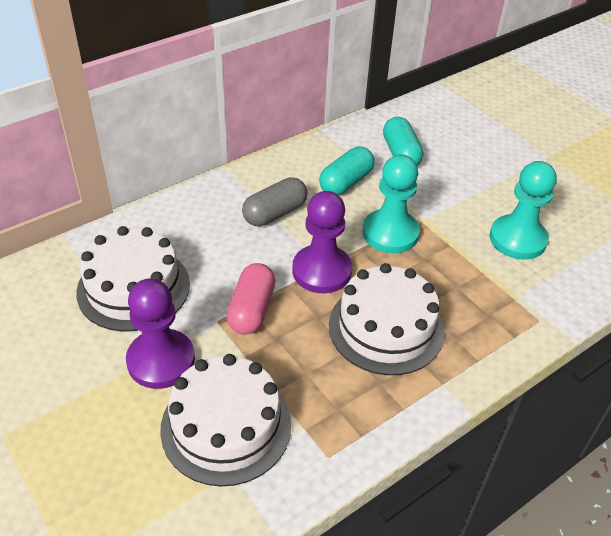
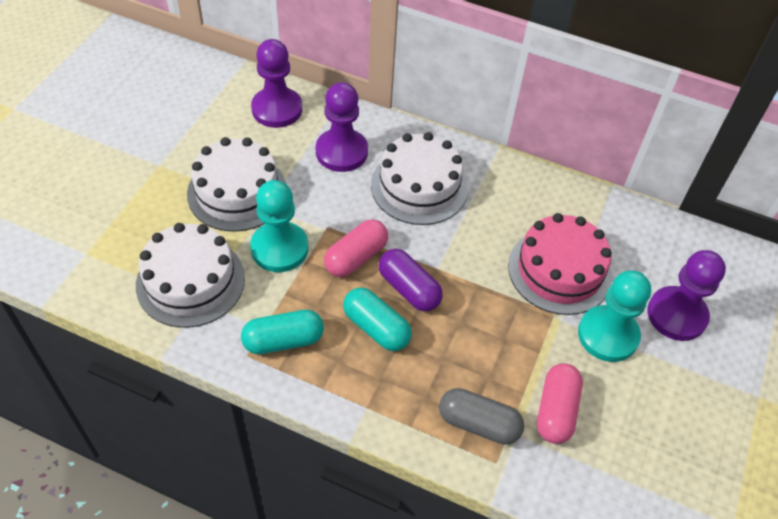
pink cake: none = 0 -> [508,213,612,315] = 1
pink capsule: [227,263,275,335] = 1 -> [324,219,388,277] [537,363,583,444] = 2
purple capsule: none = 0 -> [379,249,443,311] = 1
purple pawn: [126,278,195,389] [292,191,352,293] = 2 -> [251,39,302,128] [316,82,368,172] [647,250,726,341] = 3

